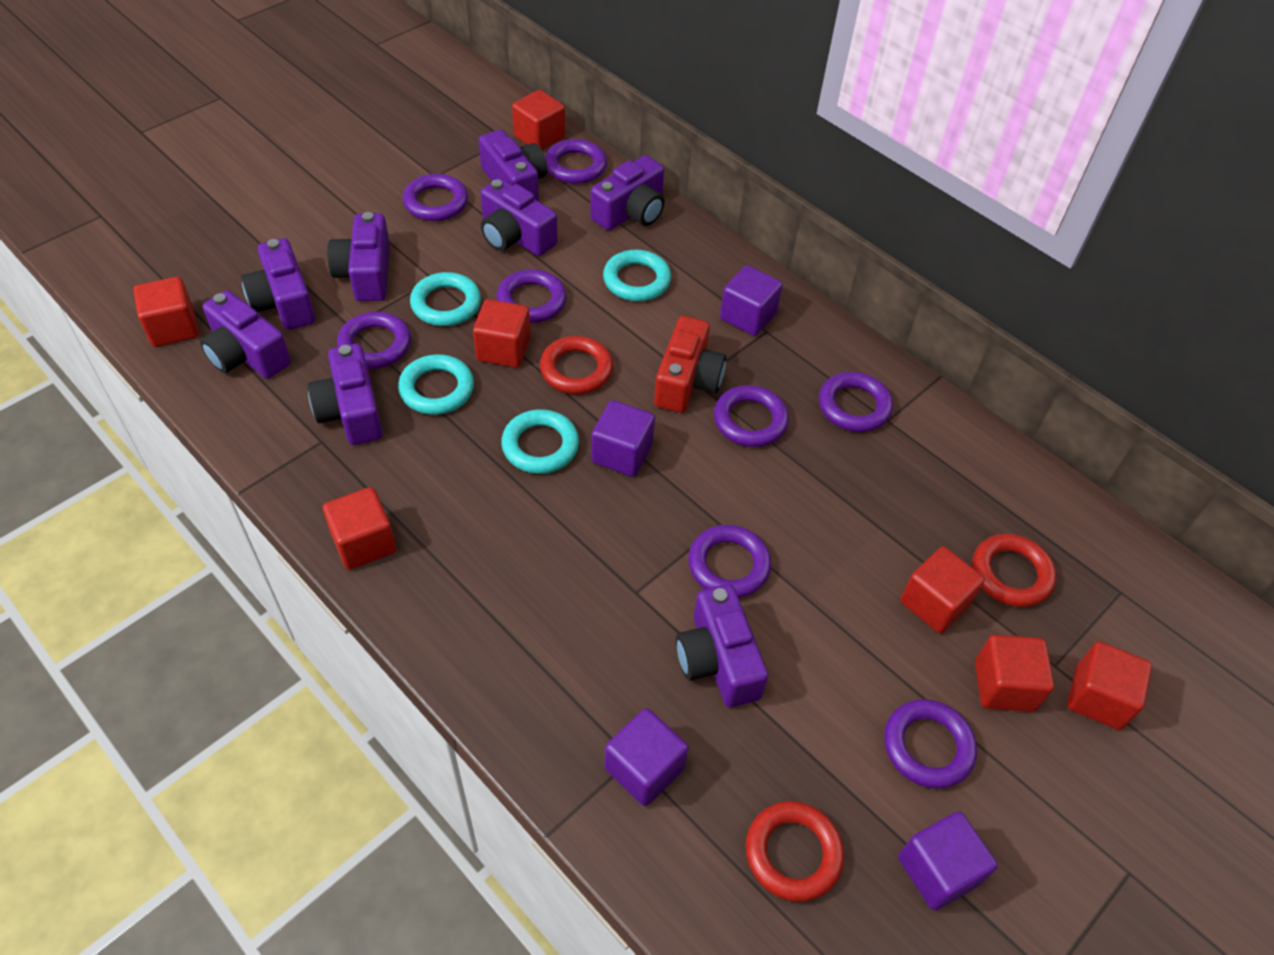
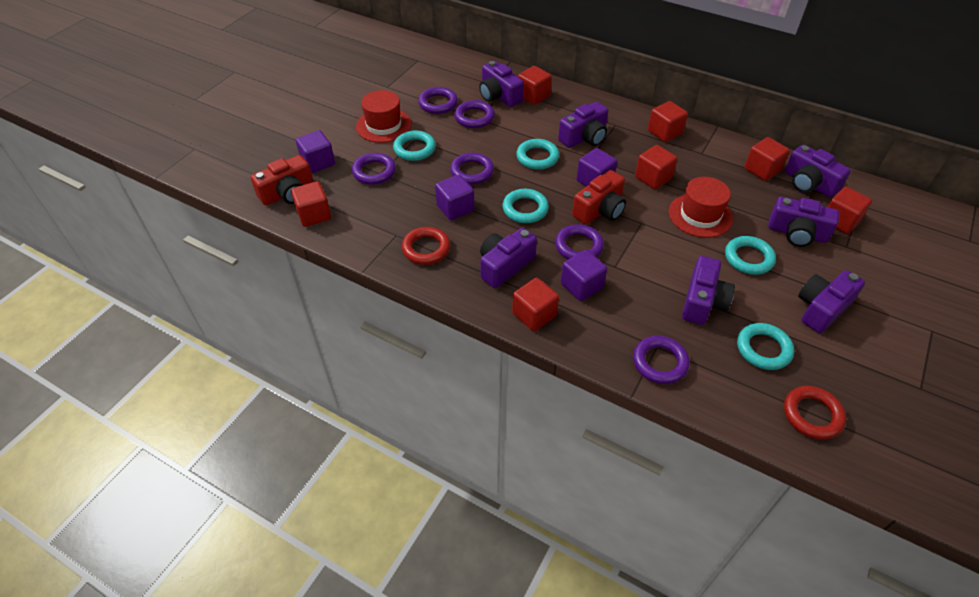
purple camera: [200,290,291,379] [241,238,315,330] [308,344,383,445] [327,212,390,301] [479,130,547,201] [480,178,558,256] [590,155,665,231] [676,584,768,707] = 8 -> [479,61,524,107] [480,228,537,288] [558,102,608,148] [682,256,735,325] [768,196,839,247] [785,144,851,198] [798,270,865,333] = 7
purple ring: [337,312,411,369] [403,174,468,221] [497,269,567,323] [545,139,607,184] [688,525,771,598] [714,385,789,447] [819,372,893,432] [884,699,977,789] = 8 -> [352,153,396,185] [418,87,458,114] [450,153,494,184] [454,100,495,128] [555,224,604,259] [633,336,690,384] = 6
red camera: [654,316,726,413] = 1 -> [251,155,314,205] [572,170,626,225] = 2
red hat: none = 0 -> [356,90,412,143] [669,177,733,238] = 2
red ring: [540,336,613,394] [746,801,844,901] [973,534,1056,607] = 3 -> [402,227,450,265] [784,386,846,440] = 2
turquoise ring: [398,354,474,415] [410,272,481,326] [501,409,579,474] [603,250,671,301] = 4 -> [393,131,436,161] [503,189,549,223] [516,139,559,170] [725,236,776,275] [737,323,794,370] = 5

